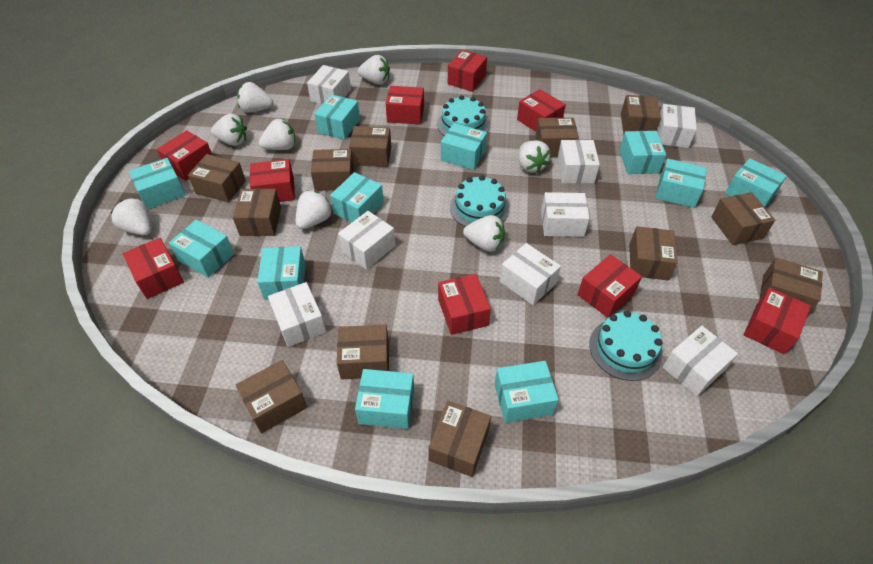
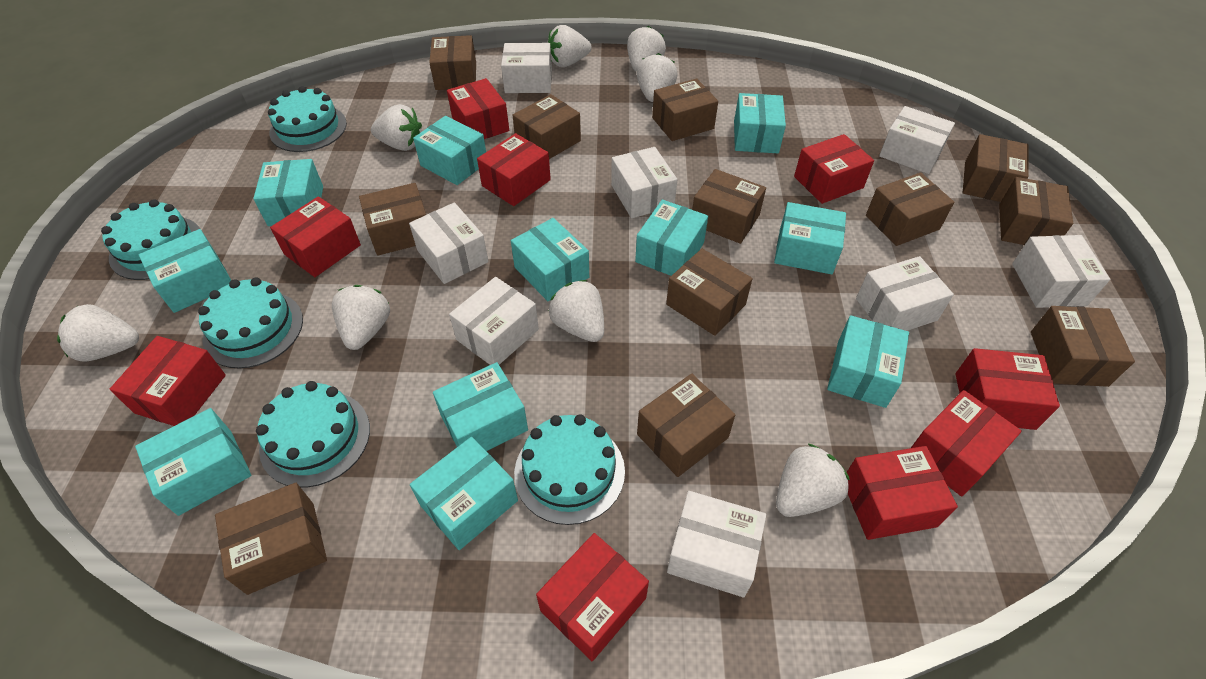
turquoise cake: [437,95,490,136] [450,175,510,227] [589,310,663,381] = 3 -> [101,199,200,280] [198,277,303,369] [256,381,370,488] [268,86,347,152] [514,414,625,525] = 5

